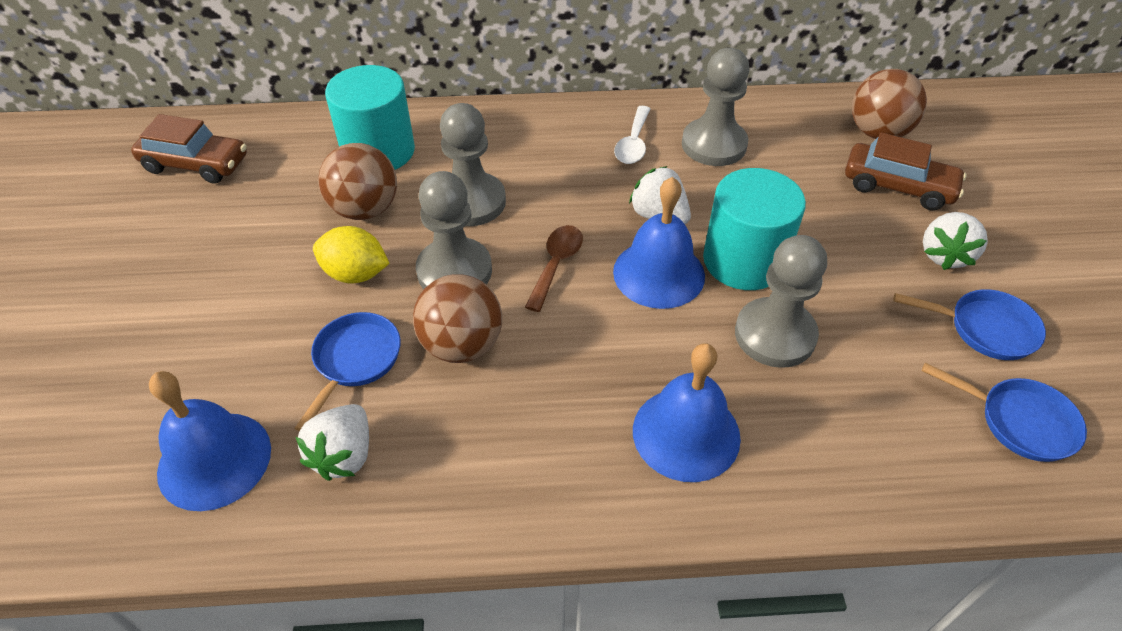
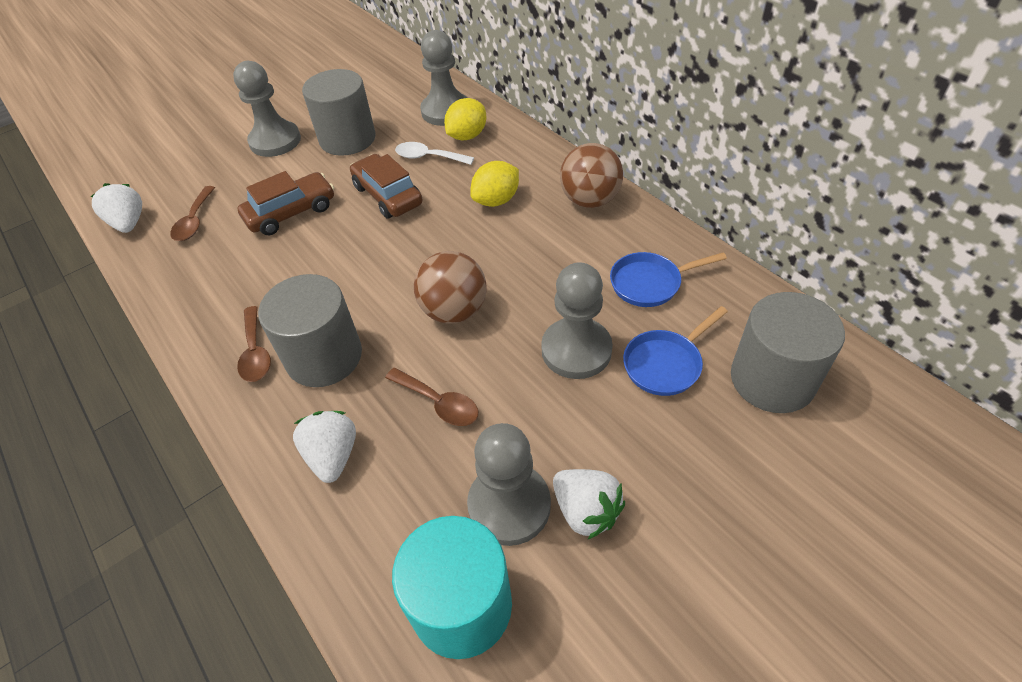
blue bell: [149,371,271,511] [613,177,705,309] [633,343,741,482] = 3 -> none = 0
blue pan: [295,312,401,432] [893,289,1046,360] [922,363,1087,462] = 3 -> [610,252,727,307] [623,306,728,396] = 2
brown ball: [318,143,397,220] [413,274,502,363] [852,69,927,139] = 3 -> [414,251,486,324] [560,143,623,208] = 2
brown spoon: [525,225,583,312] = 1 -> [170,186,215,241] [237,306,271,382] [385,368,478,426] = 3
grey cylinder: none = 0 -> [258,274,362,387] [302,69,376,156] [731,292,845,413] = 3
turquoise cylinder: [325,65,415,170] [703,168,806,290] = 2 -> [392,516,512,659] = 1
yellow lemon: [313,226,390,283] = 1 -> [444,98,486,140] [470,161,519,207] = 2

